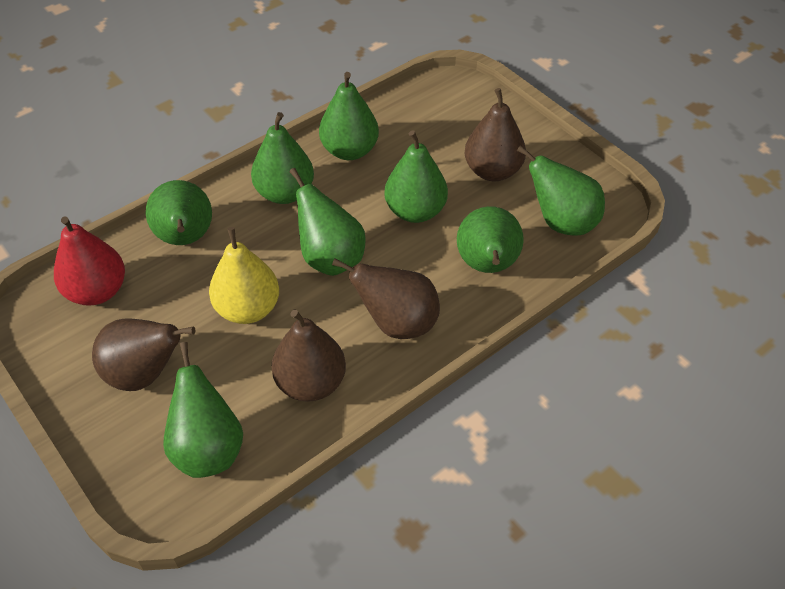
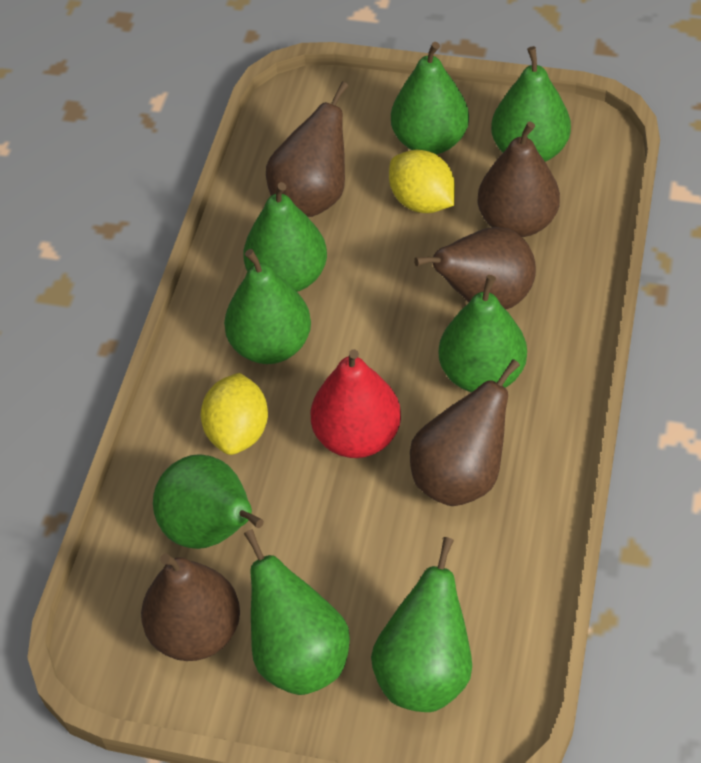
brown pear: [92,319,196,391] [271,310,346,402] [332,258,440,339] [465,88,526,181] = 4 -> [141,554,240,661] [266,82,349,217] [410,359,520,506] [414,227,536,309] [477,121,560,237] = 5
yellow lemon: none = 0 -> [201,373,268,455] [389,150,455,213] = 2
yellow pear: [209,227,279,324] = 1 -> none = 0

